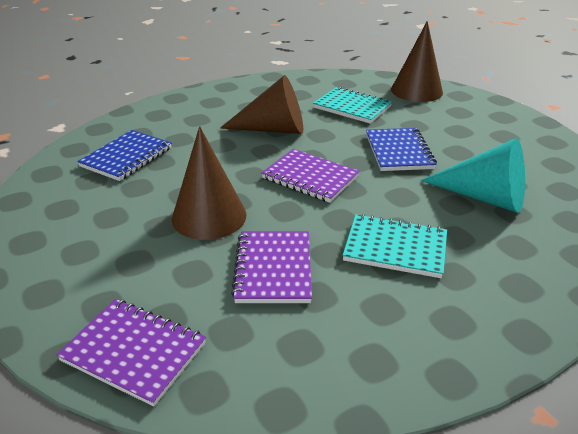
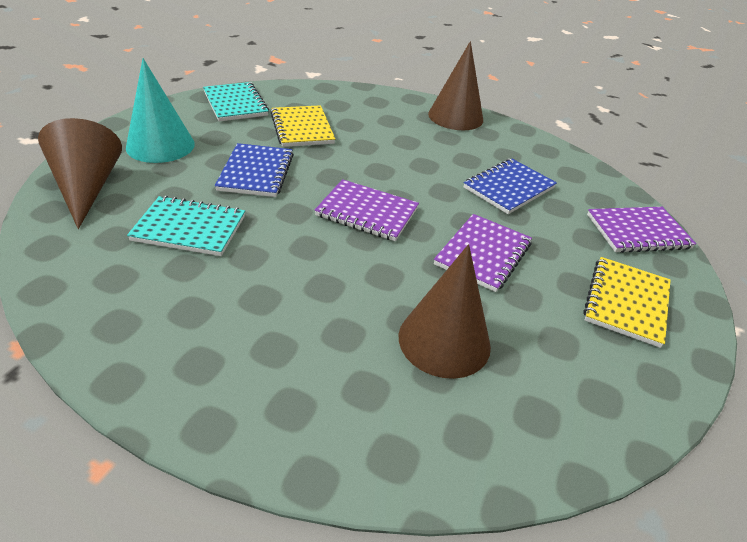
yellow notebook: none = 0 -> [270,105,335,147] [583,257,671,348] = 2

